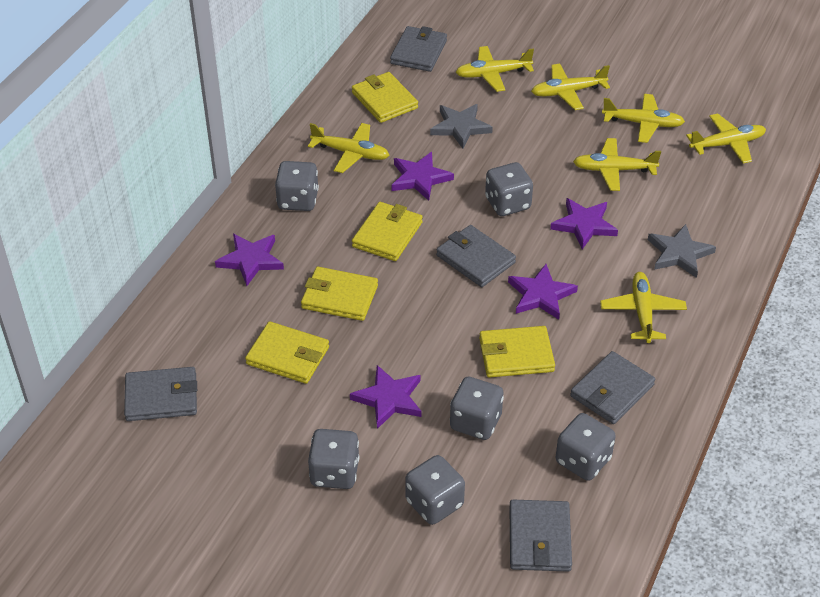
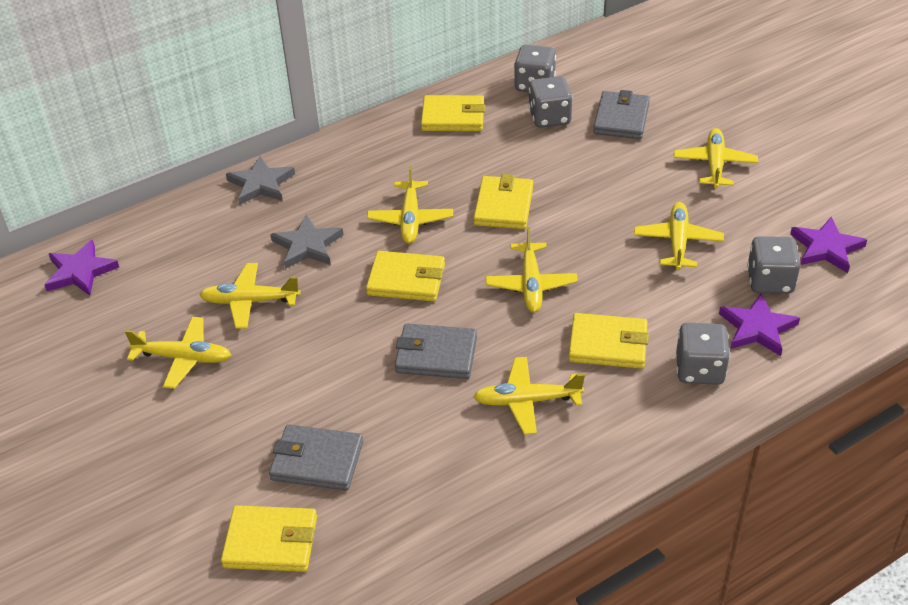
grey dice: [275,161,319,211] [308,429,360,489] [405,455,465,525] [450,377,504,440] [485,162,533,216] [556,413,616,481] = 6 -> [514,45,556,92] [528,76,573,128] [676,323,730,385] [747,236,801,294] = 4
grey wallet: [124,367,197,421] [390,26,447,72] [436,225,516,287] [509,500,572,572] [570,351,655,424] = 5 -> [269,424,363,491] [395,323,477,379] [593,90,650,139] = 3
purple star: [215,234,284,286] [350,365,421,429] [391,152,454,201] [508,264,578,320] [550,198,618,249] = 5 -> [44,239,119,296] [719,293,800,356] [790,217,867,273] = 3

